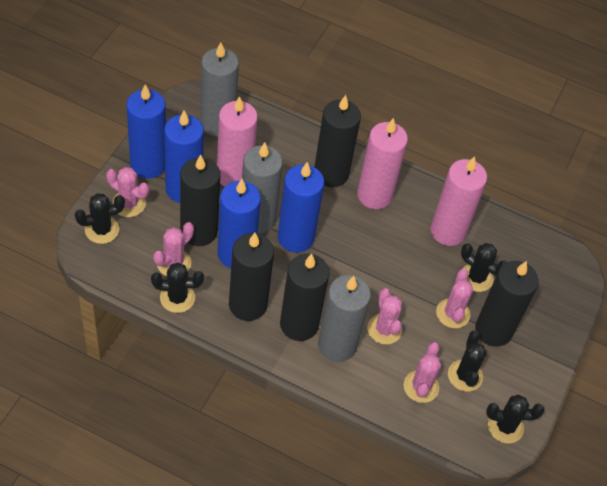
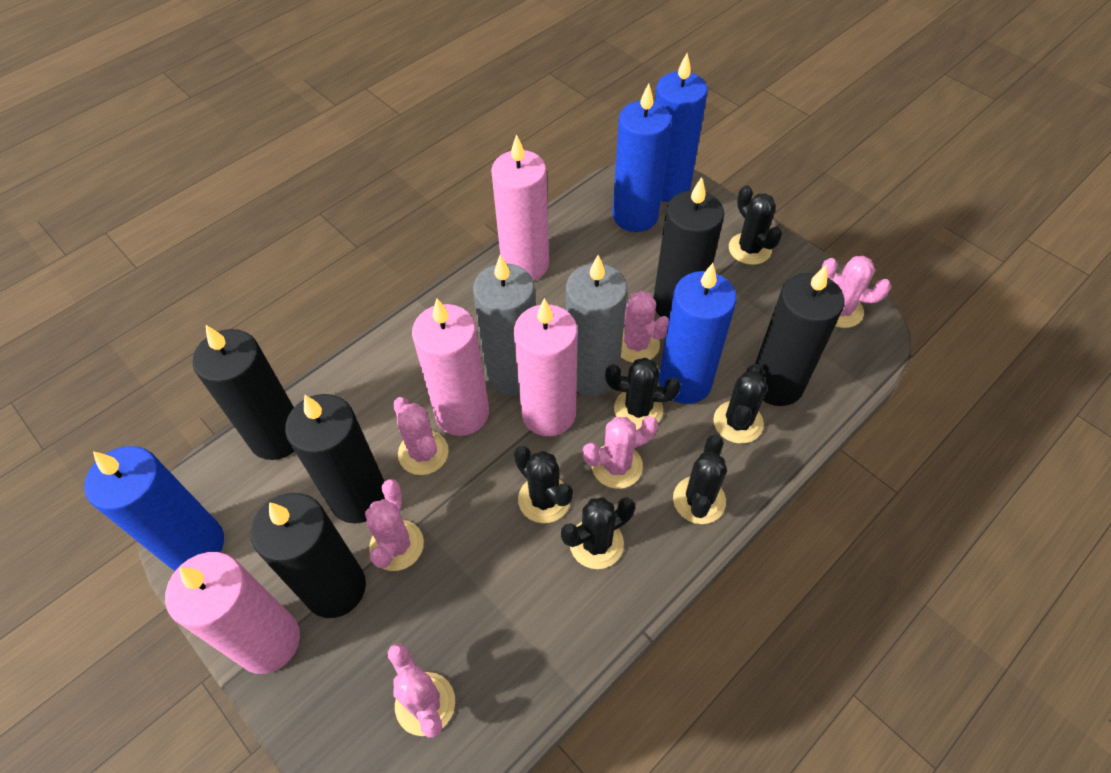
black cactus: [75,193,125,244] [151,263,204,313] [448,331,487,392] [461,243,507,292] [486,394,545,444] = 5 -> [514,446,573,523] [561,497,635,569] [605,358,681,430] [673,434,727,524] [713,364,767,444] [729,185,782,265] = 6
grey candle: [200,42,239,137] [242,142,283,234] [318,275,371,362] = 3 -> [473,255,535,396] [566,255,627,396] = 2
pink cactus: [106,167,149,217] [153,222,194,276] [367,288,402,344] [404,342,441,403] [436,269,473,328] = 5 -> [365,479,424,571] [388,643,455,738] [393,397,449,475] [583,416,658,489] [621,291,669,363] [821,256,891,328] = 6
pink candle: [217,96,258,187] [357,118,408,209] [431,156,487,246] = 3 -> [165,552,300,674] [412,298,489,436] [491,134,549,281] [514,298,577,436] = 4

